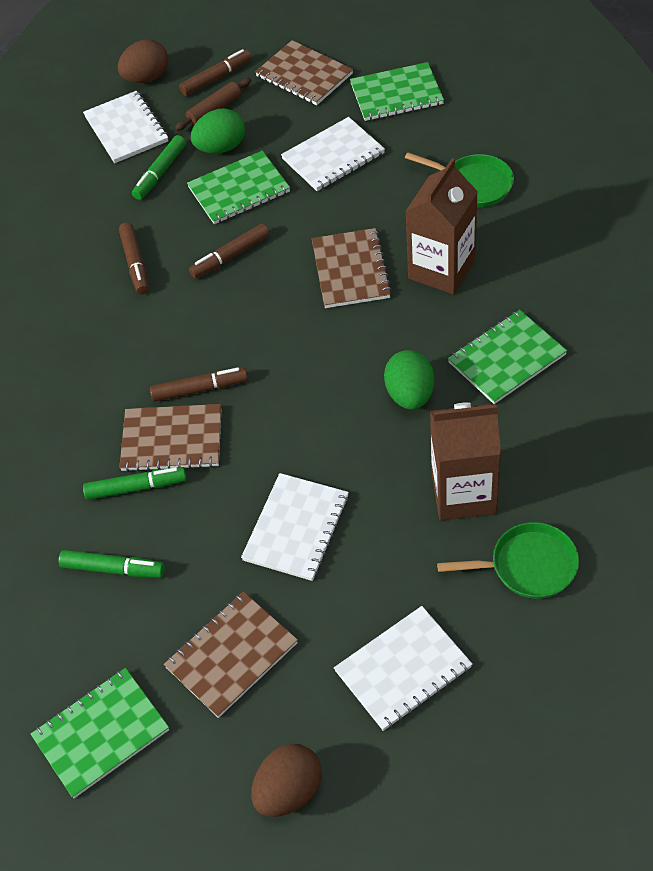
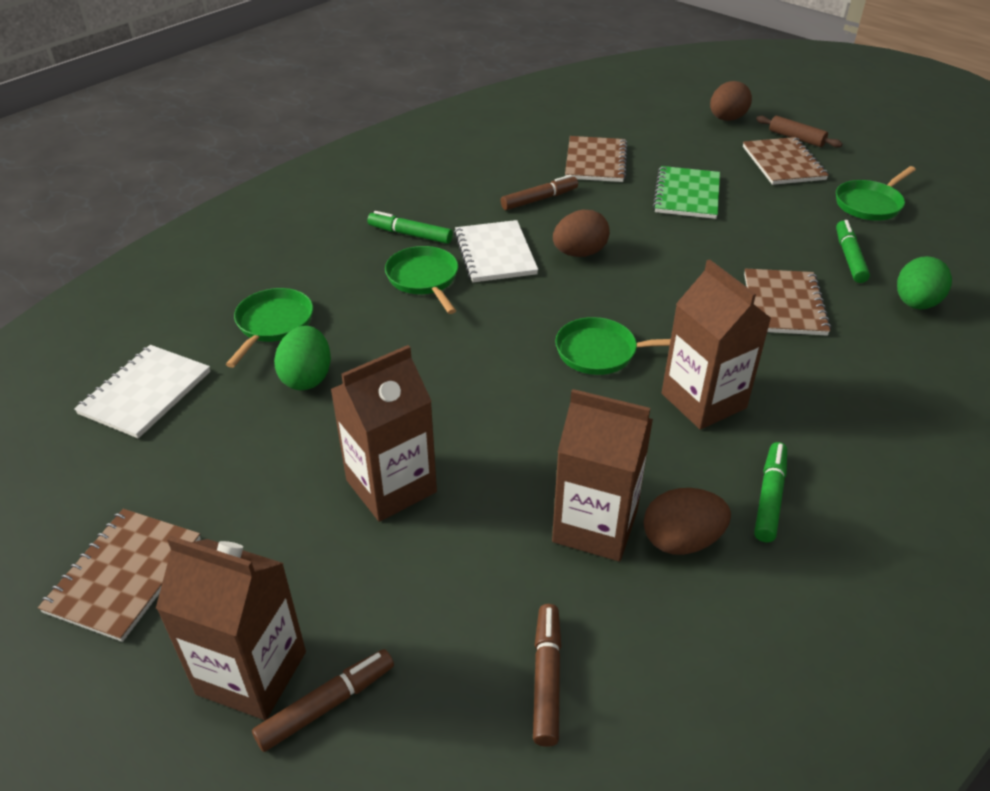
brown carton: [405,158,478,294] [430,402,501,521] = 2 -> [156,536,306,720] [330,345,437,522] [552,389,653,562] [662,259,771,430] = 4
brown egg: [118,39,168,83] [251,744,322,817] = 2 -> [553,210,610,257] [644,488,731,555] [710,81,752,121] = 3
brown marker: [119,222,149,294] [150,367,248,402] [179,49,252,96] [189,224,270,279] = 4 -> [252,649,394,752] [501,175,578,210] [533,604,562,747] = 3
green notebook: [31,668,169,798] [187,151,290,224] [350,62,444,121] [448,310,567,404] = 4 -> [653,166,720,219] = 1
green pan: [405,152,514,207] [437,522,579,599] = 2 -> [226,288,313,368] [385,246,458,314] [555,317,671,375] [836,166,916,221] = 4
white notebook: [83,91,168,163] [241,473,349,581] [281,117,385,191] [334,606,472,731] = 4 -> [74,345,210,438] [454,220,538,282] = 2

